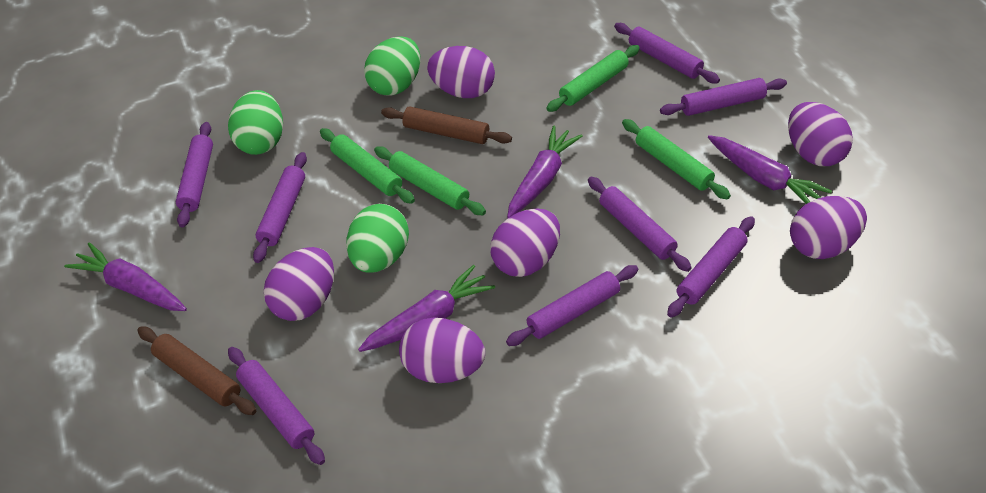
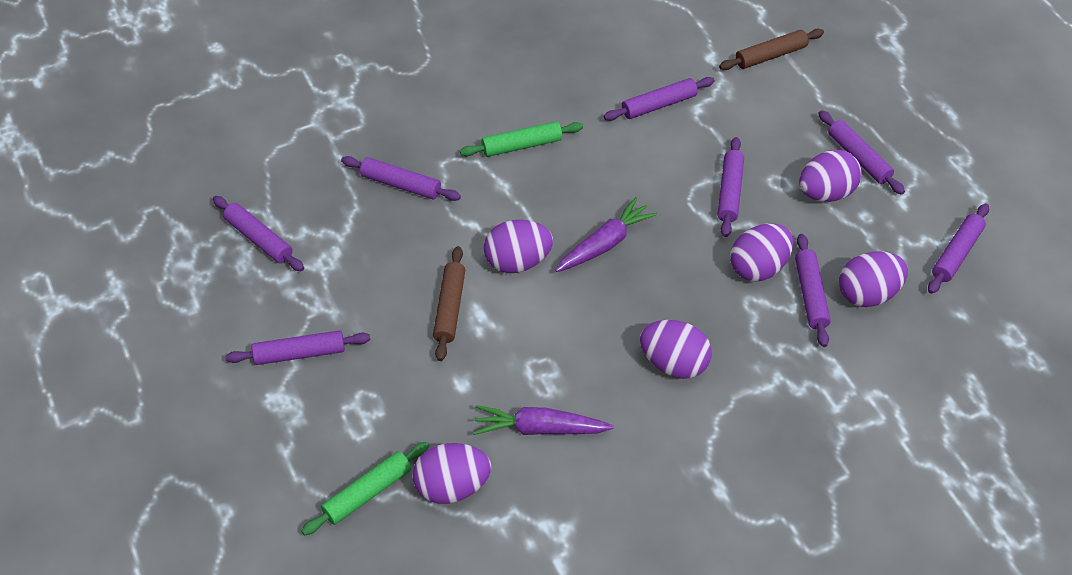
green egg: [228,90,283,155] [346,204,409,273] [364,36,420,96] = 3 -> none = 0
green rolling pin: [320,128,415,204] [374,146,486,215] [546,45,640,112] [622,119,731,199] = 4 -> [301,442,429,535] [460,121,583,157] = 2
purple carrot: [64,242,187,311] [358,265,495,352] [507,126,583,218] [708,135,832,204] = 4 -> [474,405,614,435] [555,197,658,272] = 2

